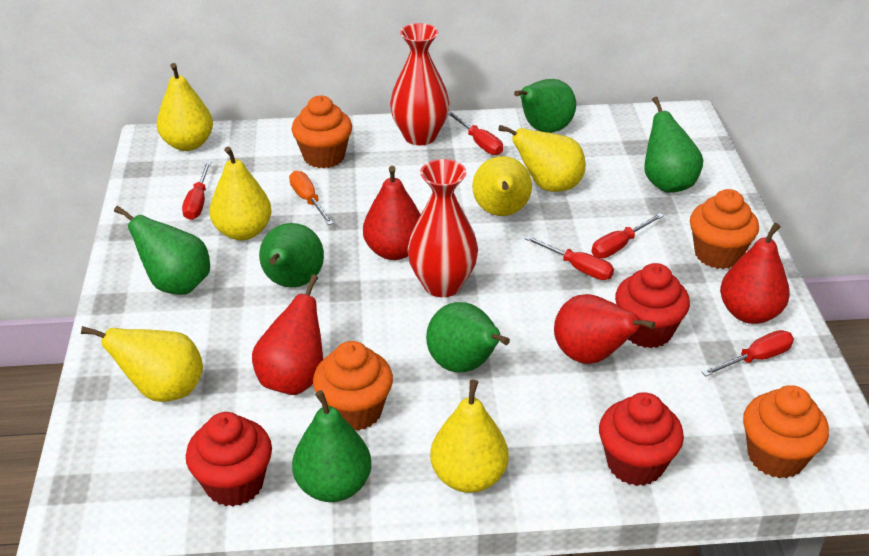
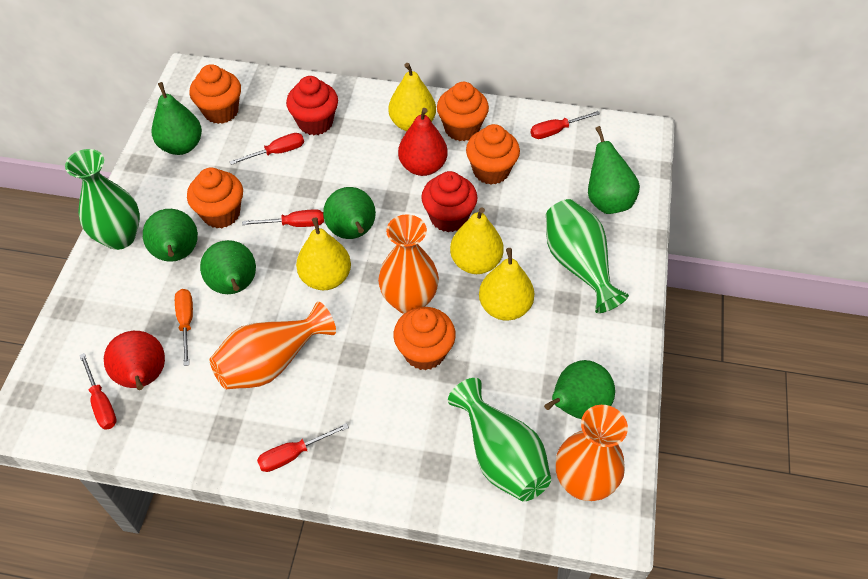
green vase: none = 0 -> [65,149,140,250] [448,378,551,502] [546,199,629,313] = 3
orange cupcake: [292,95,352,169] [313,341,393,431] [690,189,759,269] [743,385,829,478] = 4 -> [187,167,243,228] [190,64,241,124] [393,307,456,370] [437,82,489,141] [466,124,520,185] = 5
orange vase: none = 0 -> [209,302,336,389] [378,214,439,314] [556,405,628,501] = 3
red cupcake: [186,412,272,507] [599,392,684,486] [615,263,690,348] = 3 -> [286,76,338,135] [421,171,477,232] = 2
red pear: [252,274,323,395] [363,166,421,260] [554,294,655,364] [720,223,790,324] = 4 -> [104,331,165,390] [398,108,448,176] = 2
red vase: [390,23,450,145] [407,159,478,297] = 2 -> none = 0
yellow pear: [81,326,203,402] [157,63,213,151] [209,147,272,240] [430,380,509,493] [472,156,532,216] [498,125,586,192] = 6 -> [296,217,351,290] [388,63,436,131] [450,207,504,274] [479,248,534,321] = 4

